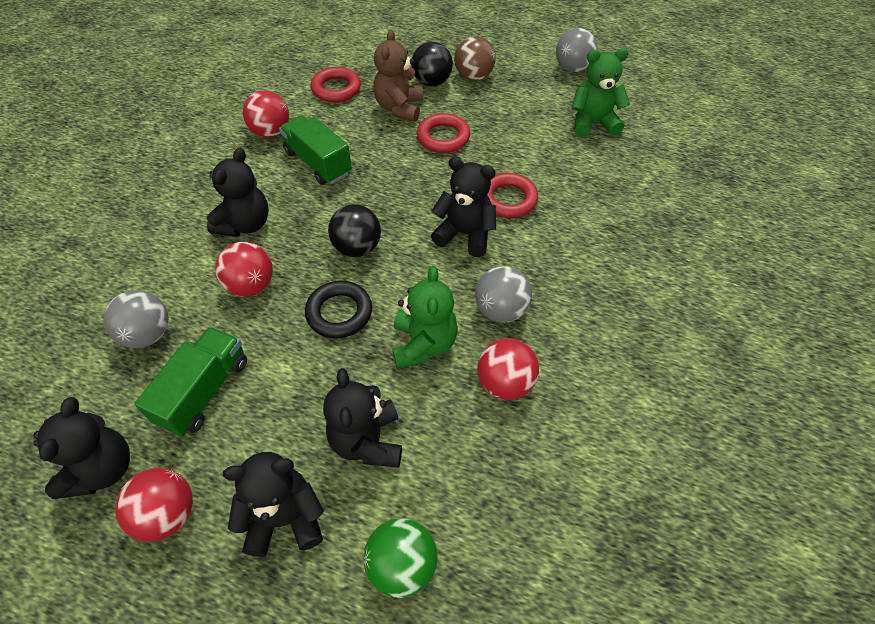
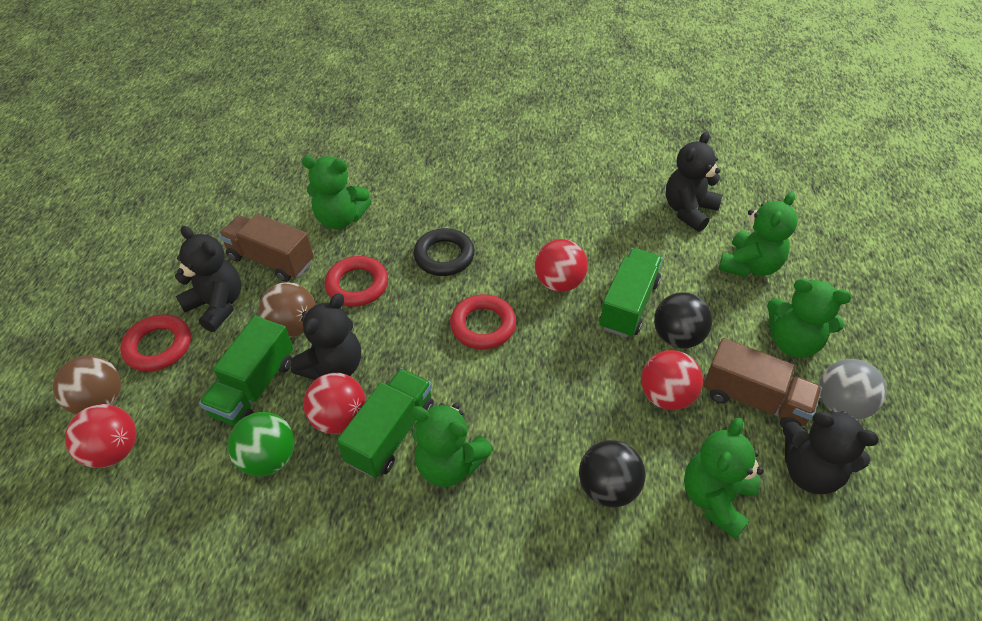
black teddy bear: [33,397,130,499] [207,148,269,237] [223,452,324,557] [323,368,402,468] [431,157,496,257] = 5 -> [175,226,241,332] [291,293,361,380] [666,131,723,232] [783,410,879,494] = 4
brown ball: [454,36,496,81] = 1 -> [53,355,121,415] [259,282,315,338] = 2
brown teddy bear: [373,29,423,122] = 1 -> none = 0
brown truck: none = 0 -> [219,214,314,282] [703,338,822,428] = 2
green teddy bear: [392,266,458,369] [572,48,630,137] = 2 -> [302,156,371,229] [411,403,493,487] [684,417,764,539] [718,192,798,277] [767,278,851,358] = 5
green truck: [134,327,247,437] [279,115,352,185] = 2 -> [199,316,293,426] [337,368,434,478] [599,248,663,338] = 3
grey ball: [103,290,168,348] [475,266,532,323] [556,28,597,72] = 3 -> [819,359,887,420] = 1

